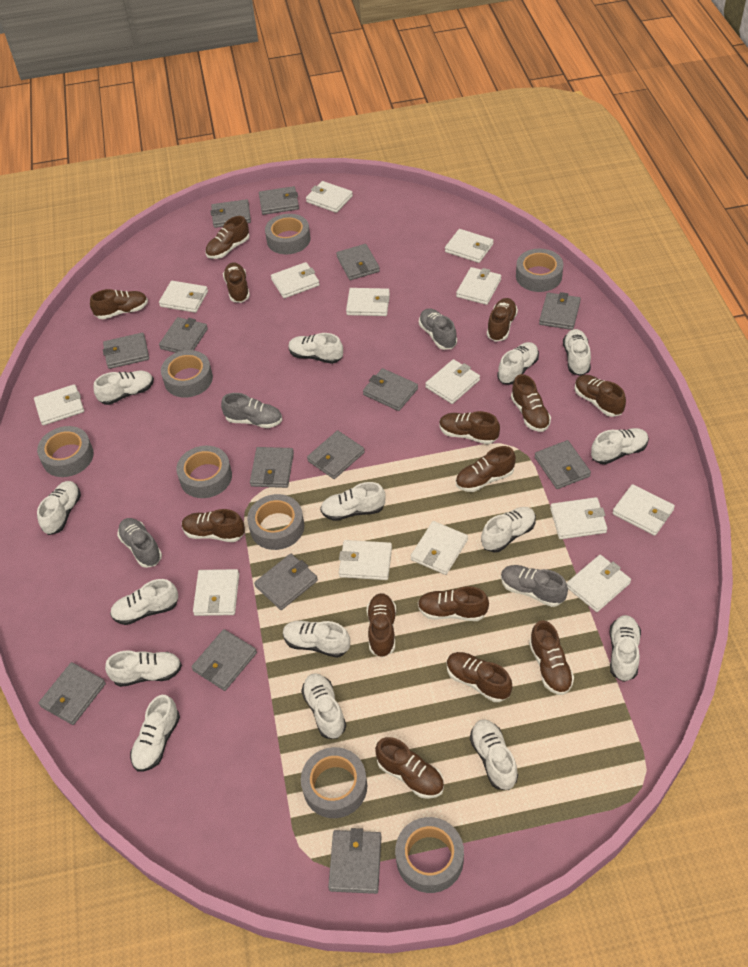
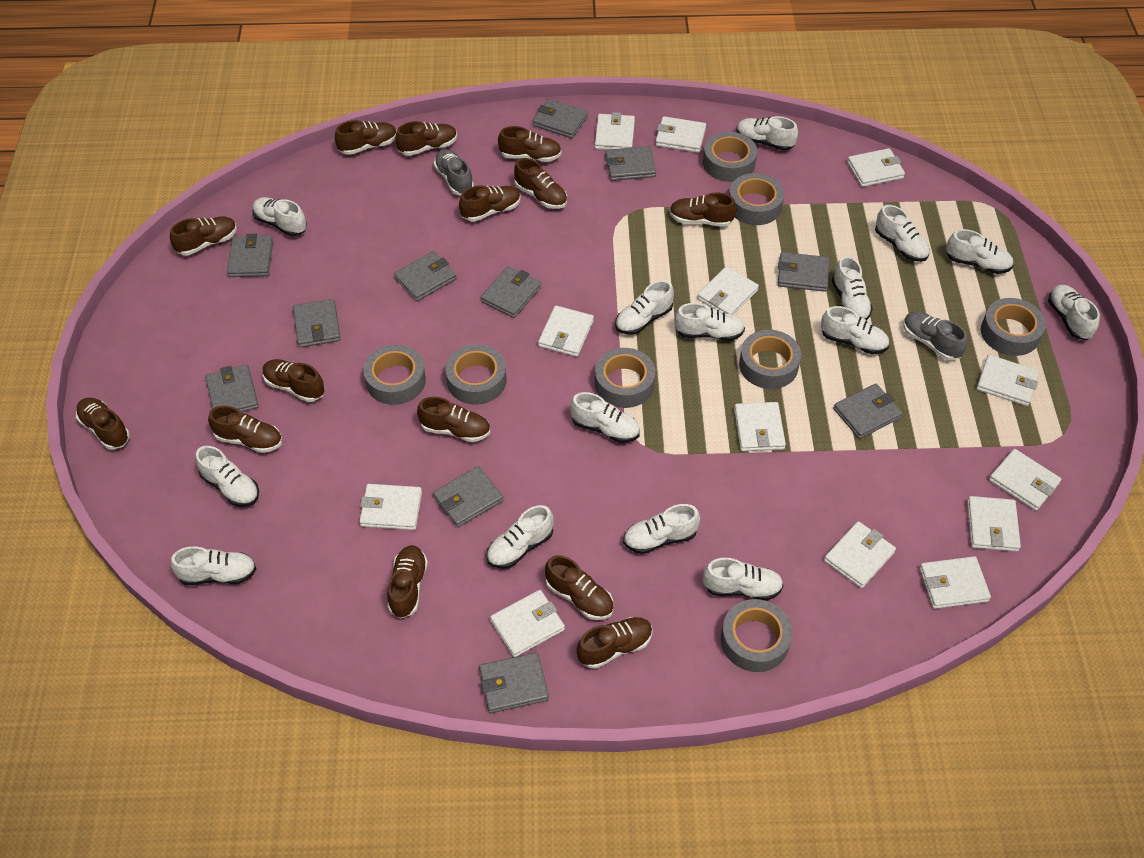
grey shoe: [117,518,162,568] [221,393,282,428] [419,308,457,350] [501,565,568,607] = 4 -> [434,149,474,195] [903,311,967,360] = 2
grey wallet: [39,662,106,725] [103,333,149,369] [159,317,208,353] [192,629,257,691] [210,199,251,228] [250,447,294,488] [254,554,318,610] [259,186,299,215] [307,430,365,479] [328,828,382,894] [336,244,380,280] [363,368,418,411] [535,440,591,489] [539,292,581,330] = 14 -> [205,364,259,412] [227,234,273,277] [293,299,341,348] [394,251,457,301] [433,466,503,528] [479,652,549,713] [481,266,541,318] [533,99,588,138] [606,146,656,181] [778,252,829,292] [834,384,903,439] = 11
white wallet: [34,384,84,425] [159,281,208,313] [193,569,239,616] [271,262,320,298] [306,181,353,213] [339,540,392,580] [346,288,390,316] [411,521,468,575] [425,359,480,404] [445,229,494,263] [456,267,501,305] [550,497,607,539] [566,555,631,612] [613,484,675,536] = 14 -> [359,484,422,530] [490,590,565,657] [538,306,594,357] [595,112,635,150] [655,116,706,153] [697,266,759,315] [734,402,786,451] [824,521,896,588] [847,148,905,187] [920,556,991,609] [967,496,1021,552] [977,355,1039,406] [989,449,1061,511] = 13

